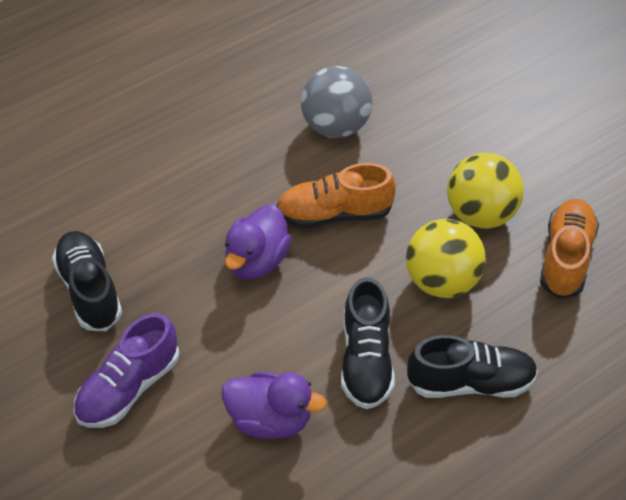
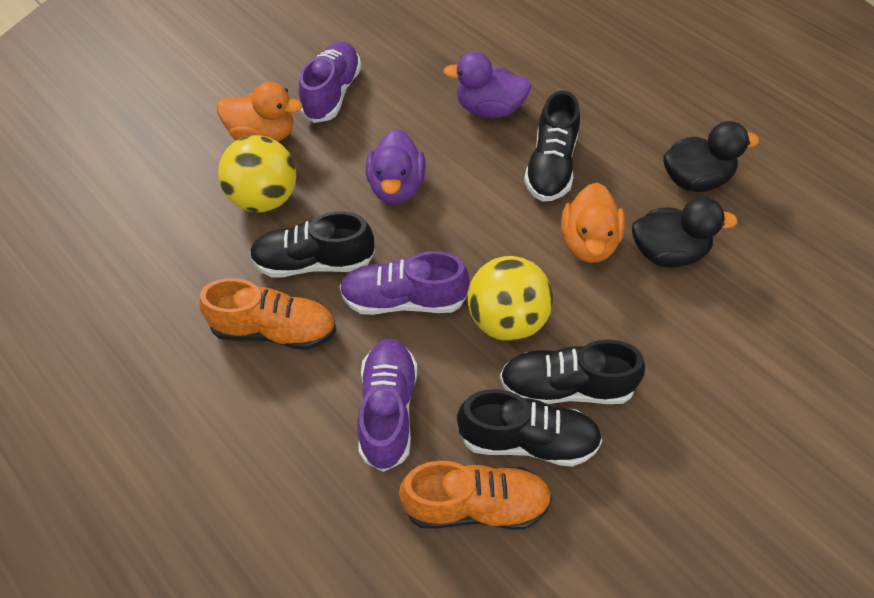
black duck: none = 0 -> [632,197,738,268] [663,121,759,192] = 2
black shoe: [52,231,122,331] [341,277,395,409] [407,335,538,398] = 3 -> [250,211,375,277] [457,389,602,467] [500,340,645,404] [524,91,580,202] = 4
grey ball: [301,66,372,138] = 1 -> none = 0
orange duck: none = 0 -> [217,82,302,142] [561,182,625,263] = 2
purple shoe: [73,313,179,428] = 1 -> [299,41,361,123] [339,251,470,315] [357,339,417,472] = 3

